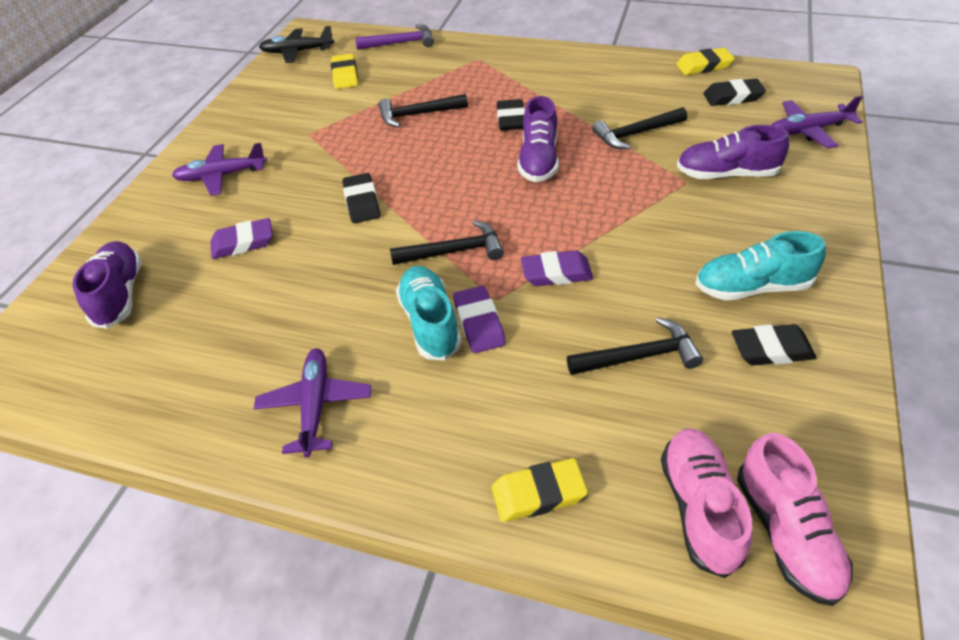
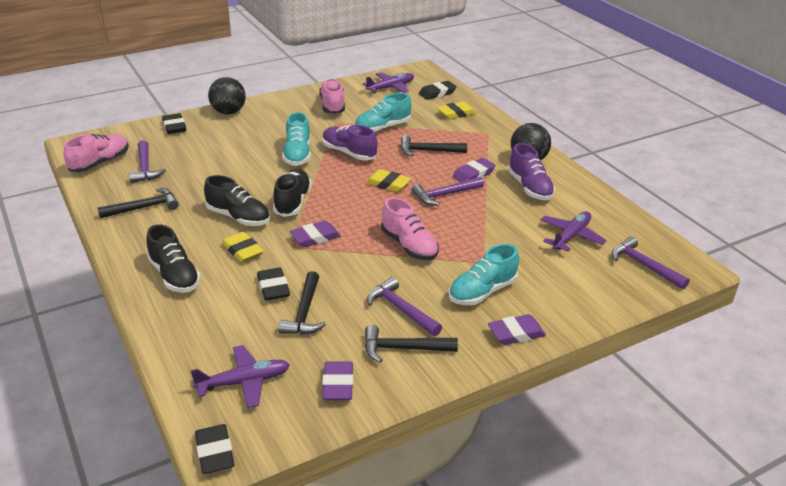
black ball: none = 0 -> [208,77,246,114] [511,123,551,160] = 2
black plane: [259,26,334,63] = 1 -> none = 0
black shoe: none = 0 -> [147,224,201,293] [204,175,270,226] [273,169,312,217] = 3
pink shoe: [661,428,752,578] [737,433,853,606] = 2 -> [64,134,129,172] [319,79,345,114] [381,198,439,260] = 3
purple eraser: [211,218,273,259] [453,286,506,353] [521,250,593,286] = 3 -> [290,221,341,247] [322,361,353,400] [453,158,496,182] [488,314,546,345] = 4
purple hammer: [355,24,434,50] = 1 -> [129,140,166,183] [367,277,442,336] [412,177,484,206] [612,237,690,289] = 4
purple shoe: [72,241,142,329] [518,96,559,182] [677,125,789,179] = 3 -> [322,125,378,161] [508,143,555,200] = 2
turquoise shoe: [396,266,462,361] [695,231,826,301] = 2 -> [282,112,311,166] [354,93,411,132] [449,244,519,305] = 3

